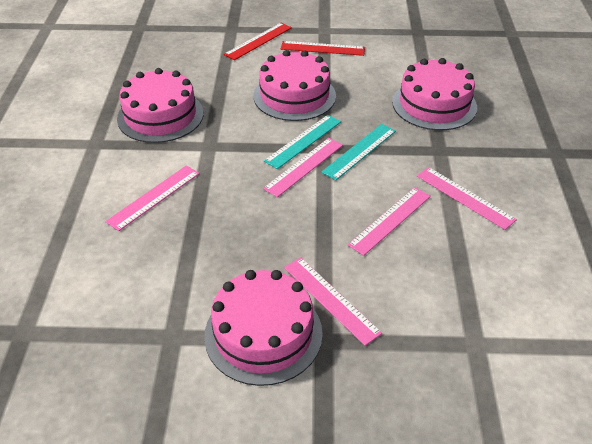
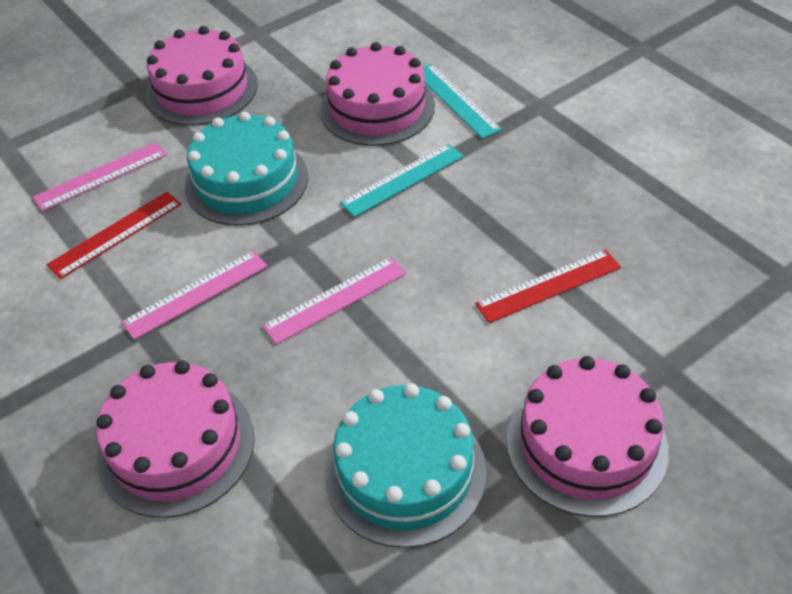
pink ruler: [105,165,200,231] [263,138,343,197] [284,257,382,346] [348,187,431,256] [417,167,517,230] = 5 -> [32,142,166,211] [121,250,267,340] [262,257,406,344] = 3
turquoise cake: none = 0 -> [185,112,308,226] [325,383,486,548] = 2

